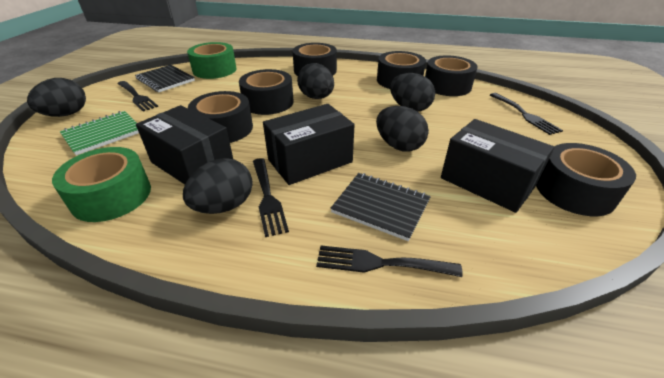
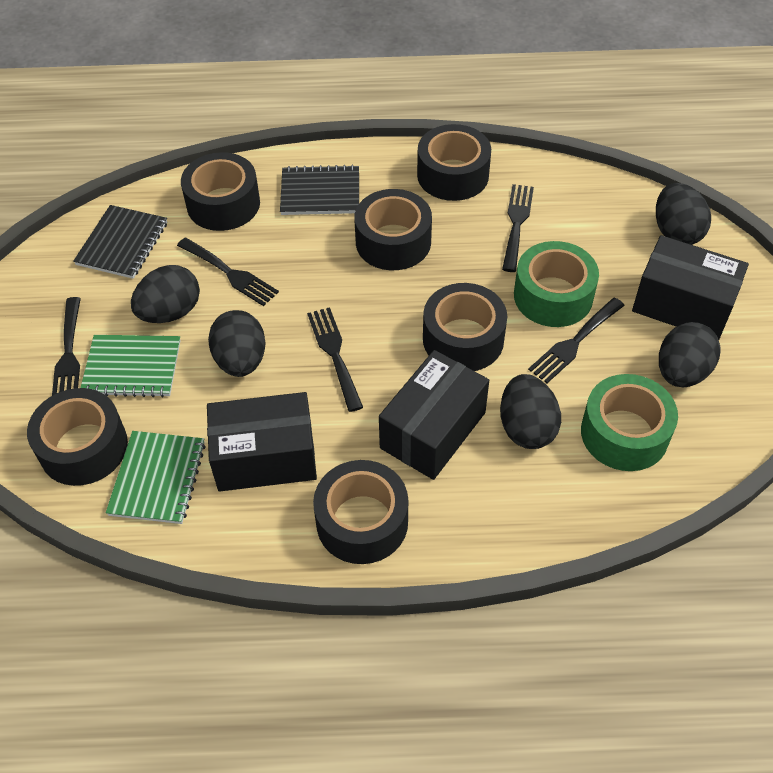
black fork: [117,81,158,112] [253,158,289,237] [316,246,463,277] [490,93,563,135] = 4 -> [52,297,81,396] [177,238,279,306] [307,307,363,412] [502,184,534,272] [528,297,625,383] = 5
green notebook: [60,111,139,155] = 1 -> [80,335,181,398] [106,431,206,524] = 2

